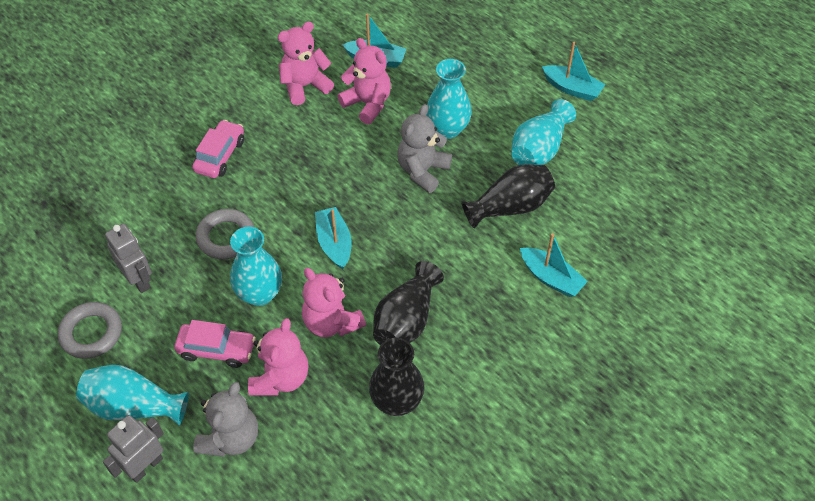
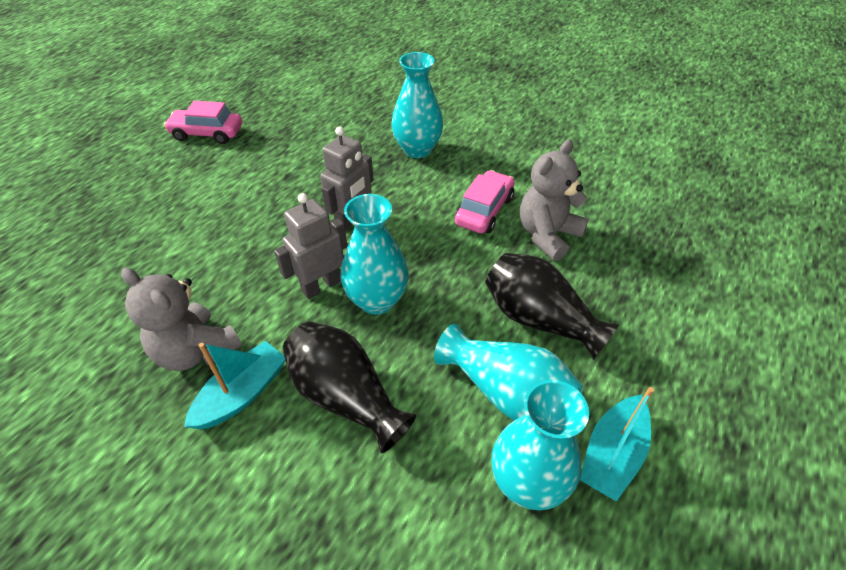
black vase: [369,338,425,416] [373,261,444,345] [462,164,555,229] = 3 -> [282,321,416,453] [485,253,619,360] = 2
grey ring: [58,302,122,359] [196,209,254,259] = 2 -> none = 0
pink teddy bear: [248,318,308,395] [278,22,334,105] [302,268,366,337] [338,38,391,124] = 4 -> none = 0
turquoise boat: [315,207,352,269] [342,14,406,68] [520,233,588,297] [542,42,605,101] = 4 -> [184,341,285,430] [580,387,654,502] = 2

